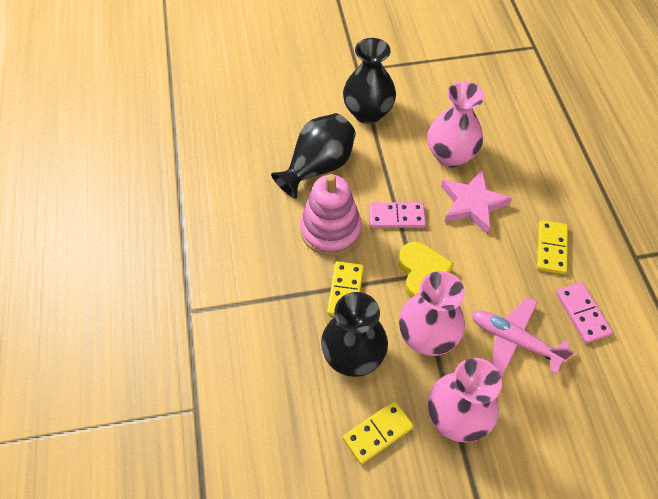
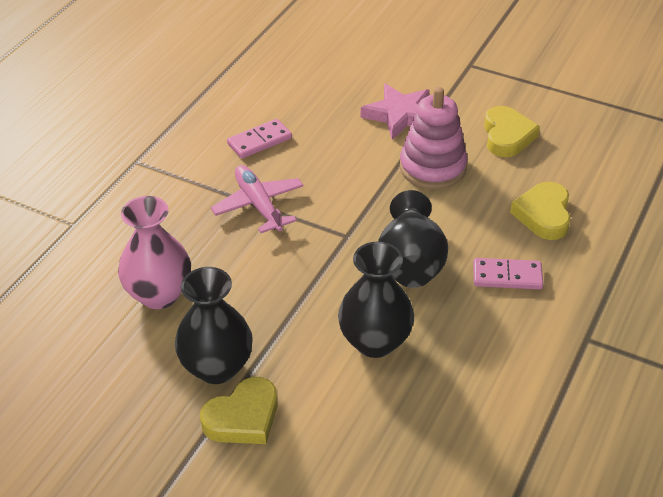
pink vase: [399,271,465,356] [427,81,484,167] [428,358,502,442] = 3 -> [118,196,191,309] = 1
yellow domino: [327,261,364,316] [343,401,414,464] [537,220,568,274] = 3 -> none = 0
yellow heart: [398,242,454,298] = 1 -> [200,377,278,444] [484,106,540,157] [510,182,571,240] = 3

